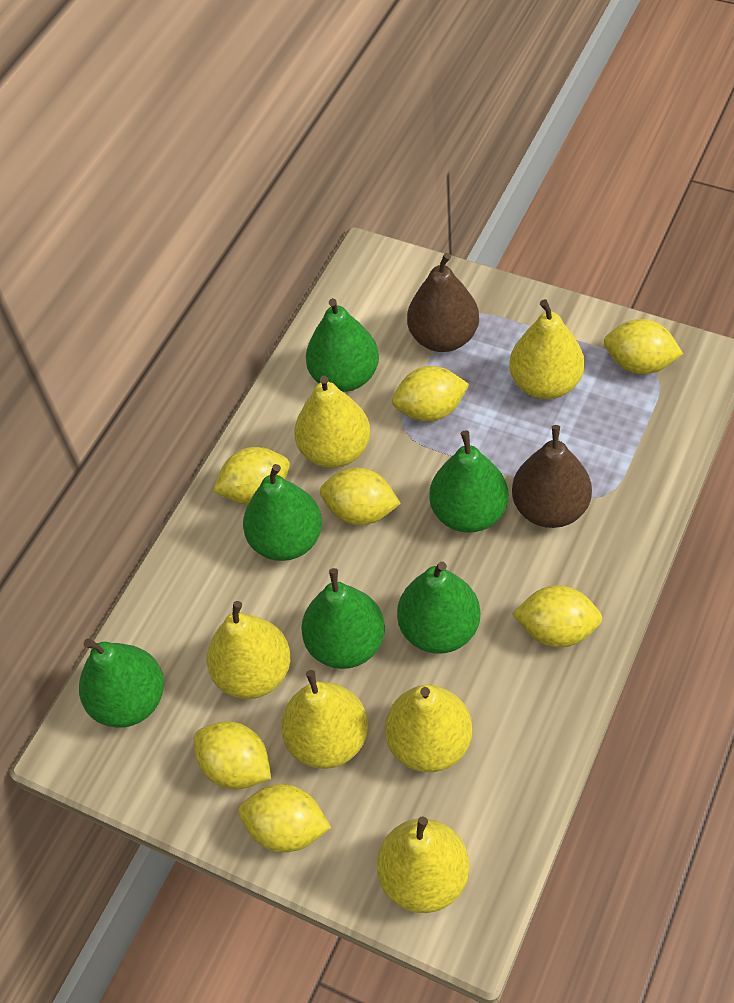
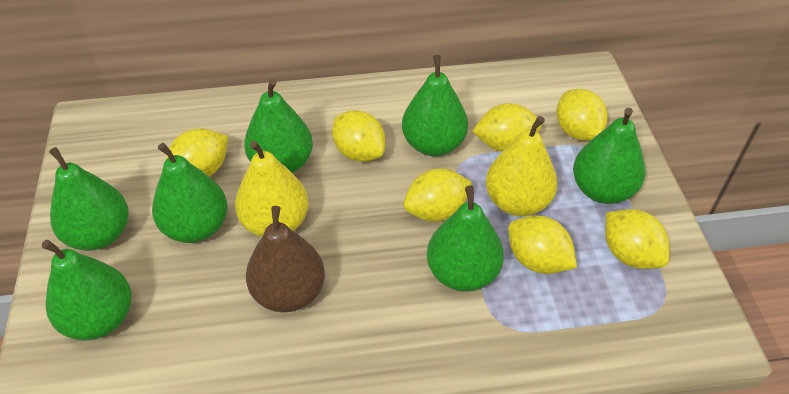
brown pear: [407,253,479,352] [512,425,592,528] = 2 -> [246,206,325,312] = 1
green pear: [79,639,164,728] [243,464,322,561] [301,568,385,669] [306,298,379,392] [397,562,480,654] [429,430,508,533] = 6 -> [42,240,131,340] [49,147,129,251] [152,143,228,243] [244,79,313,173] [402,55,468,156] [427,186,504,292] [573,108,645,204] = 7
yellow pear: [206,601,291,699] [281,670,368,769] [294,376,370,468] [377,816,469,913] [385,685,473,772] [509,299,585,399] = 6 -> [235,141,309,237] [486,116,558,216] = 2

